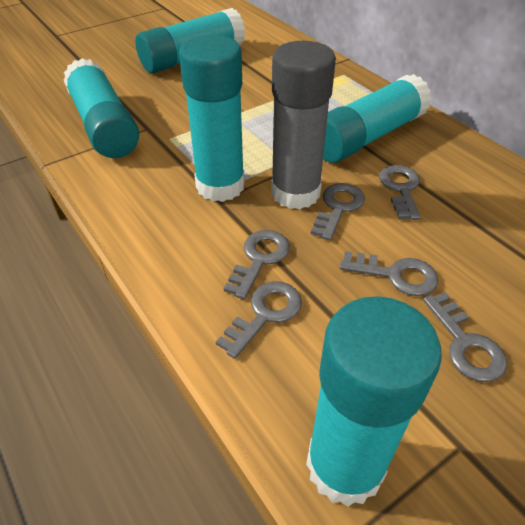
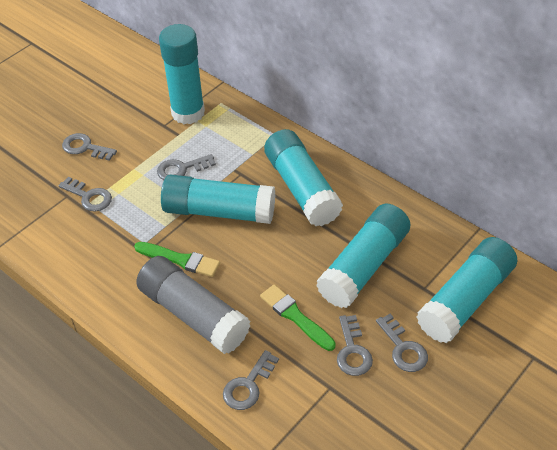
green brush: none = 0 -> [134,242,220,277] [260,284,336,351] = 2

